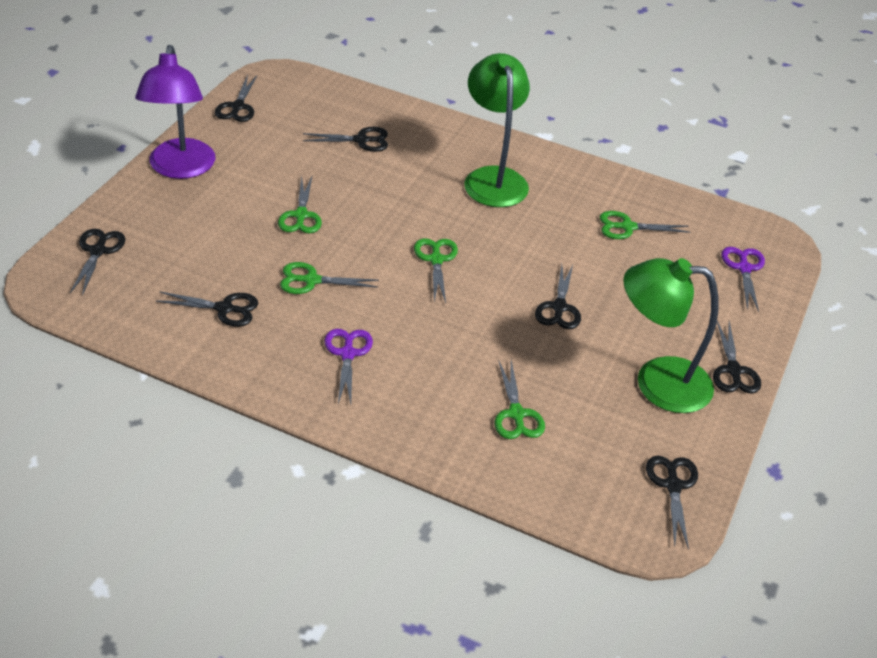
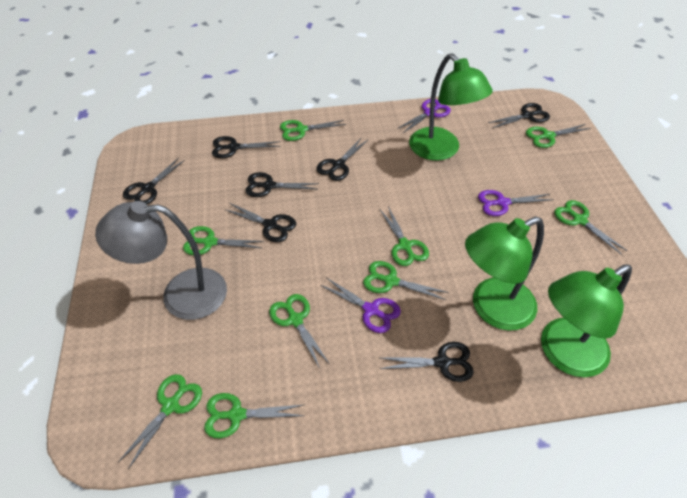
green lamp: [464,53,530,207] [623,258,719,413] = 2 -> [409,53,493,161] [465,217,544,331] [541,264,632,377] = 3
green scissors: [278,176,322,233] [280,262,379,294] [414,238,458,303] [495,360,545,439] [600,211,690,239] = 5 -> [118,374,202,469] [183,226,264,255] [204,393,304,438] [269,294,329,369] [280,120,346,141] [363,261,449,300] [380,206,429,266] [526,124,591,148] [554,200,628,255] = 9
grey lamp: none = 0 -> [95,201,227,320] = 1
purple lamp: [135,45,215,179] = 1 -> none = 0
purple scissors: [324,329,373,404] [722,247,765,312] = 2 -> [320,278,401,333] [397,99,451,134] [478,190,553,216] = 3

